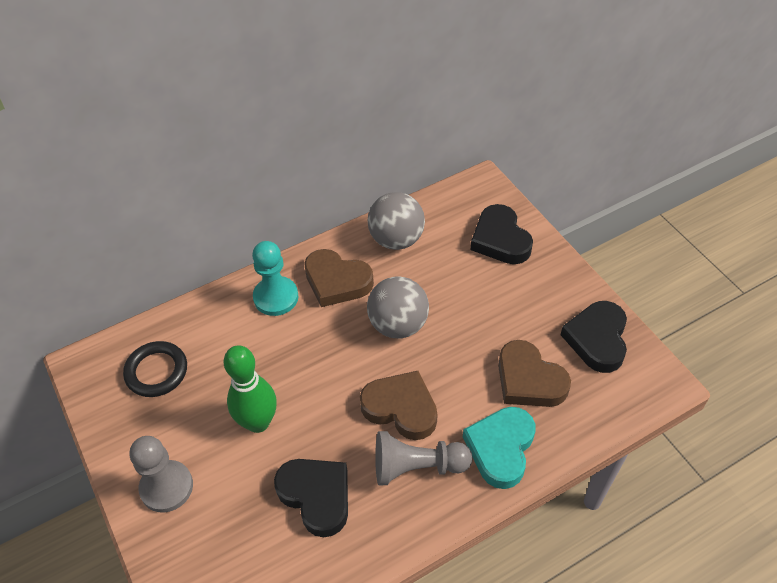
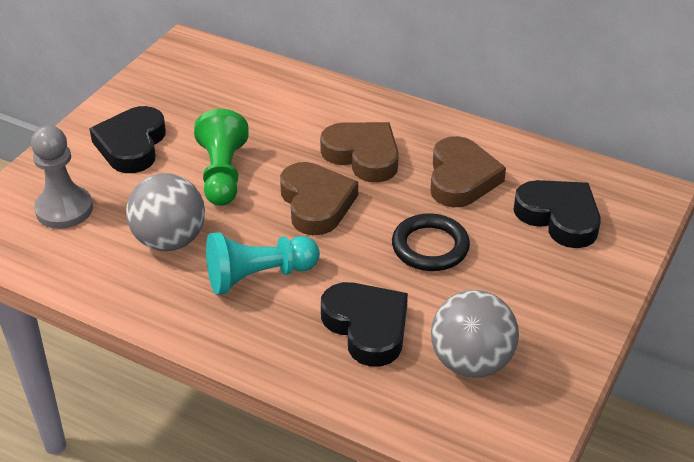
green bowling pin: [224,345,277,433] = 1 -> none = 0
green pawn: none = 0 -> [194,109,249,206] = 1
grey pawn: [130,436,193,513] [375,431,472,485] = 2 -> [31,125,93,229] = 1
turquoise heart: [463,407,535,489] = 1 -> none = 0

